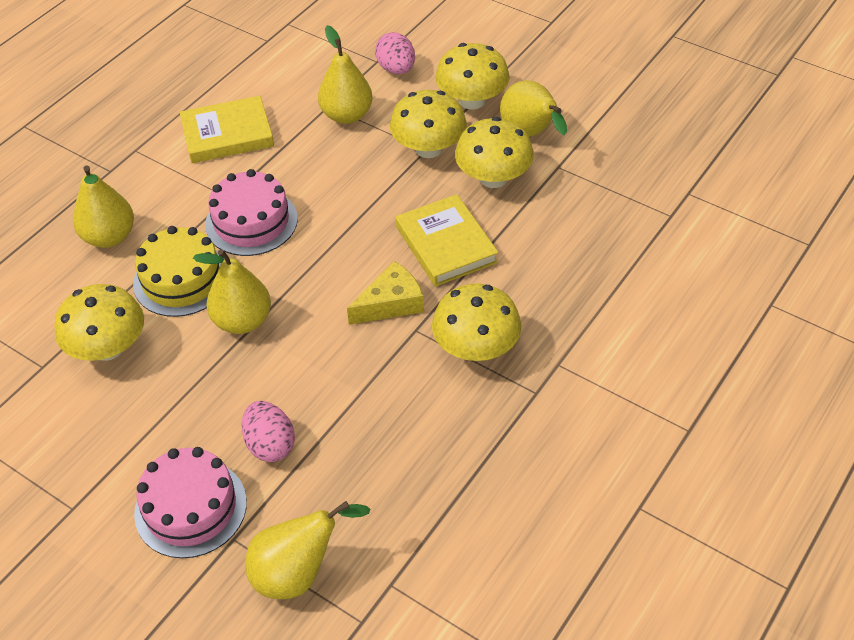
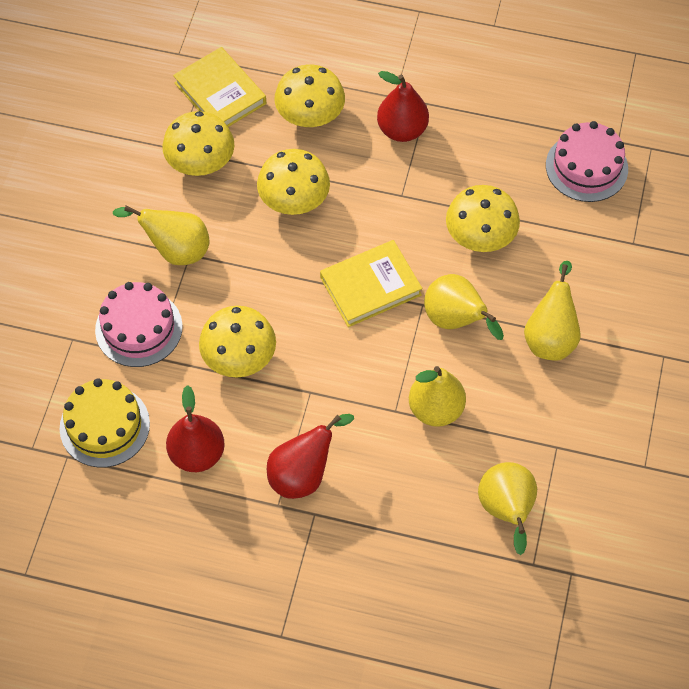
pink egg: [242,401,295,462] [375,32,415,74] = 2 -> none = 0
red pear: none = 0 -> [166,385,225,472] [267,414,354,499] [377,71,429,142] = 3
yellow cheese: [347,261,424,325] = 1 -> none = 0

